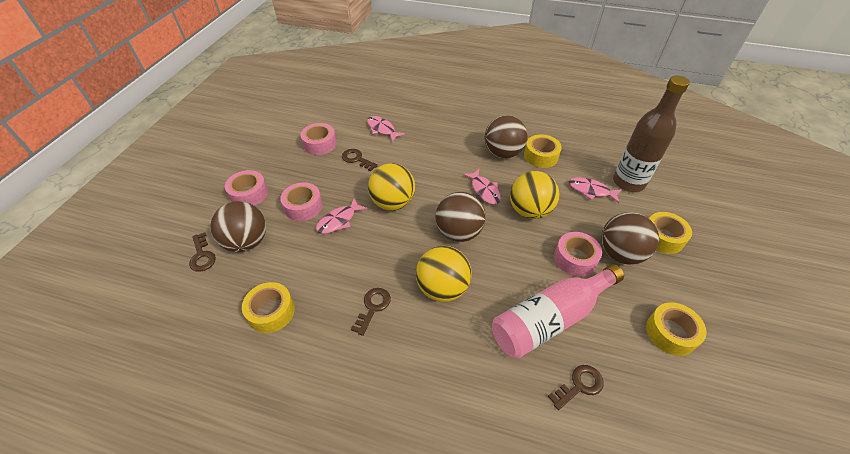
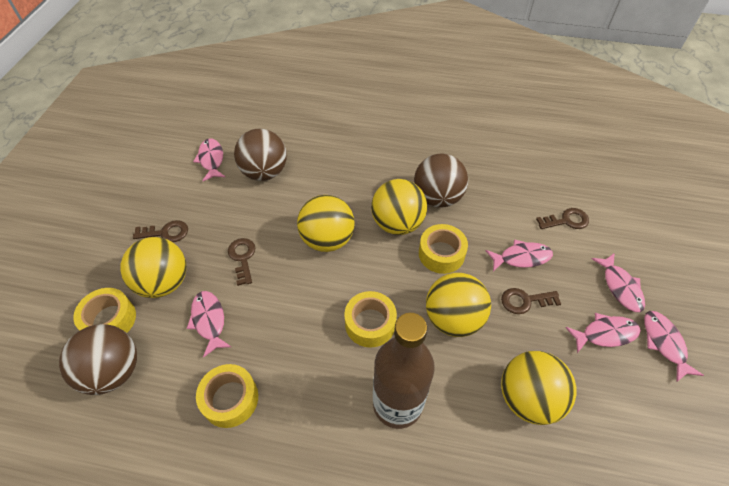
brown ball: [210,201,266,252] [435,192,486,242] [485,115,527,158] [601,212,659,265] = 4 -> [59,324,137,395] [234,129,287,181] [414,153,468,208] = 3
pink bottle: [492,264,624,359] = 1 -> none = 0
pink fish: [316,199,367,234] [367,116,405,142] [463,169,501,204] [568,177,622,203] = 4 -> [187,291,231,358] [193,139,225,181] [485,239,553,271] [565,313,641,353] [592,253,645,312] [644,311,704,382] = 6
pink tape: [225,170,268,206] [280,182,323,221] [300,123,337,155] [554,232,602,276] = 4 -> none = 0
yellow ball: [368,163,415,211] [416,246,472,302] [510,171,559,219] = 3 -> [120,237,187,298] [297,195,355,252] [371,179,427,235] [426,273,491,337] [501,351,576,425] = 5

